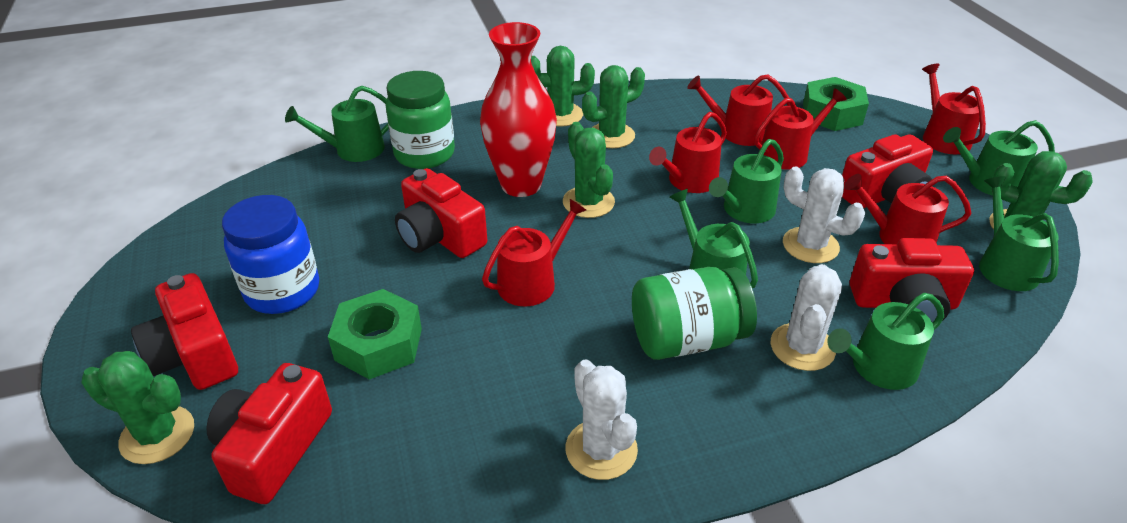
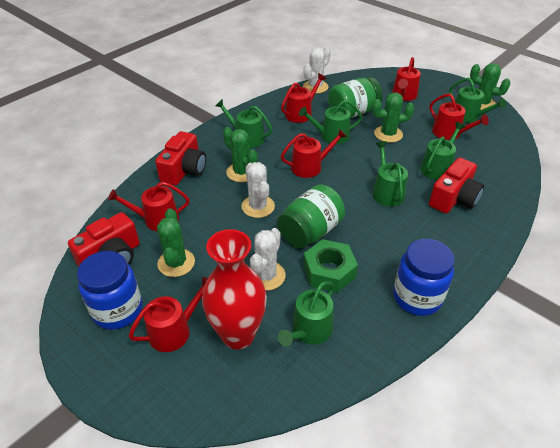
blue jar: [222,195,319,314] = 1 -> [77,251,142,330] [393,239,455,316] = 2
green cactus: [82,351,194,464] [531,46,595,126] [563,122,615,218] [582,65,645,148] [990,151,1093,229] = 5 -> [157,208,195,277] [223,127,258,182] [372,92,414,143] [470,63,511,110] = 4
green nut: [328,289,422,379] [803,77,869,131] = 2 -> [303,239,358,293] = 1
red camera: [131,273,238,390] [207,363,332,504] [395,168,487,258] [842,134,933,208] [850,238,974,323] = 5 -> [68,212,140,266] [155,131,206,185] [429,157,484,213] = 3

